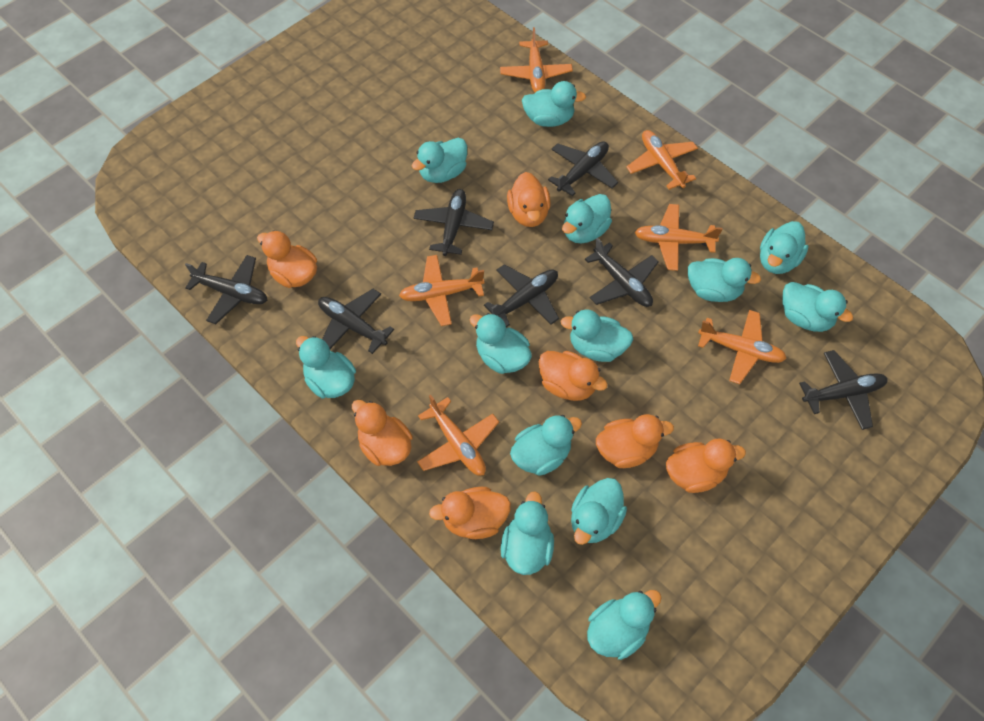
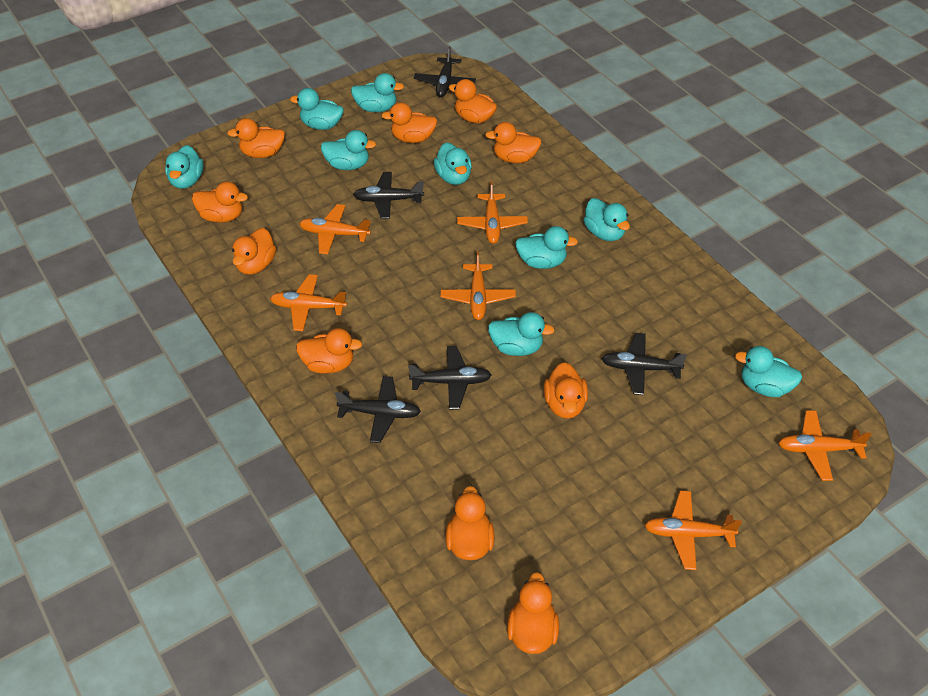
black plane: [185,255,267,324] [318,289,394,354] [414,189,494,256] [484,264,559,327] [548,141,618,196] [585,238,659,307] [799,350,888,430] = 7 -> [335,376,421,443] [353,172,424,219] [408,346,492,410] [414,46,476,97] [601,333,687,395] = 5
orange duck: [257,230,317,288] [352,400,413,466] [429,487,511,539] [507,172,551,227] [539,351,608,401] [596,414,674,468] [666,439,746,493] = 7 -> [192,182,248,223] [227,118,285,158] [232,228,276,275] [296,328,362,373] [381,102,437,143] [446,486,495,560] [449,79,497,124] [485,122,542,163] [507,572,559,654] [544,362,588,419] = 10
turquoise duck: [296,336,356,399] [412,138,467,183] [469,313,532,374] [501,491,554,575] [510,415,582,476] [522,81,586,127] [561,309,633,362] [562,194,612,243] [571,478,627,545] [587,590,662,660] [688,258,761,302] [760,221,809,274] [783,282,853,332] = 13 -> [165,145,204,189] [290,88,344,130] [321,130,376,170] [351,73,404,112] [434,142,472,185] [488,312,554,356] [515,226,578,269] [584,198,630,241] [735,346,802,397] = 9

